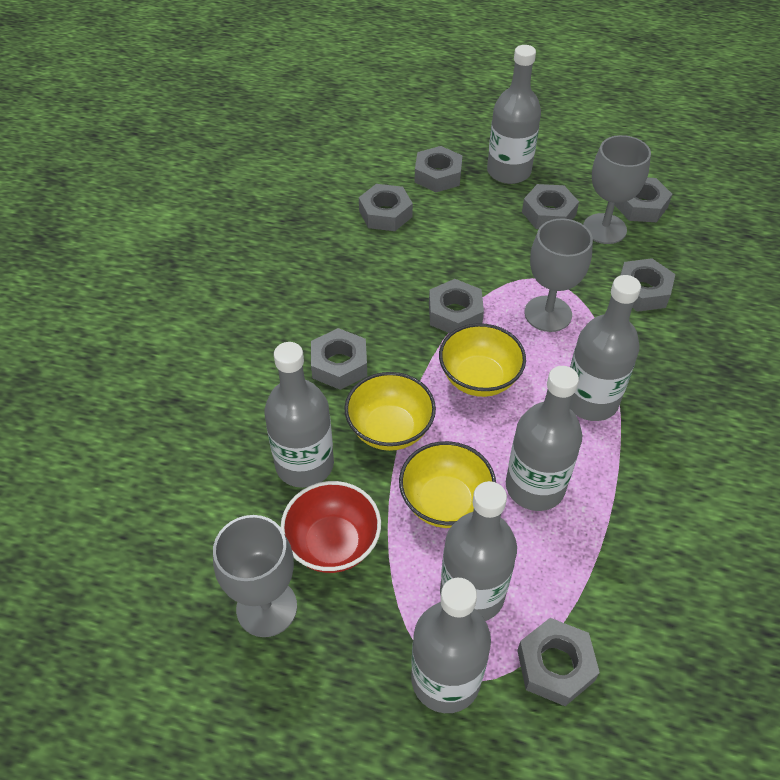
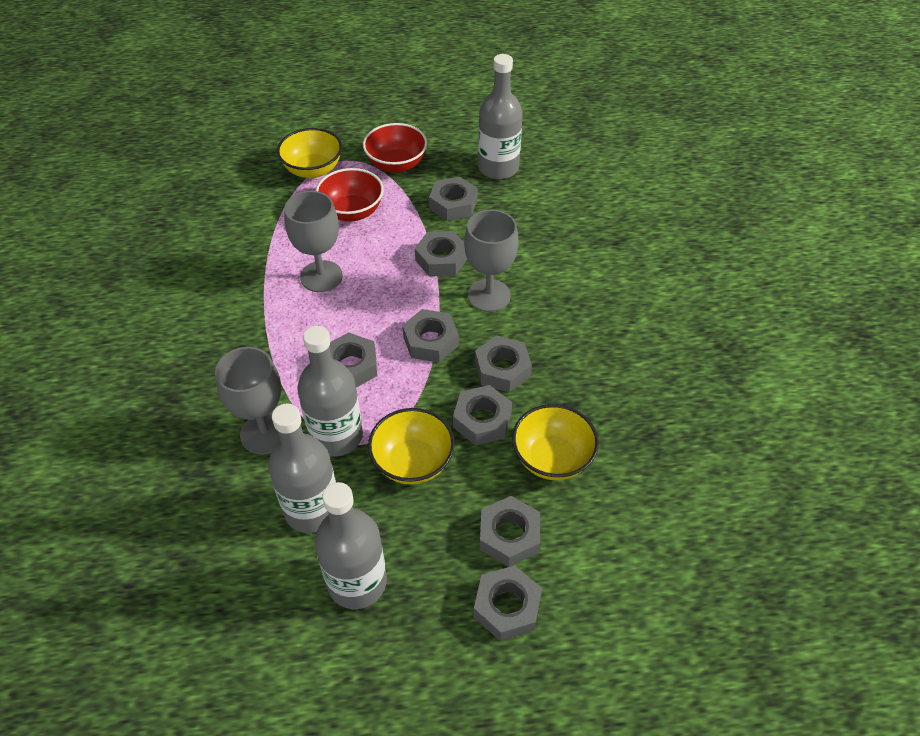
grey bottle: [264,342,334,488] [411,578,491,713] [440,481,517,621] [487,45,541,184] [506,366,582,511] [569,275,641,421] = 6 -> [268,403,336,533] [297,326,363,457] [315,482,387,609] [478,54,523,179] = 4
red bowl: [281,481,381,573] = 1 -> [316,168,384,222] [363,123,427,173] = 2

